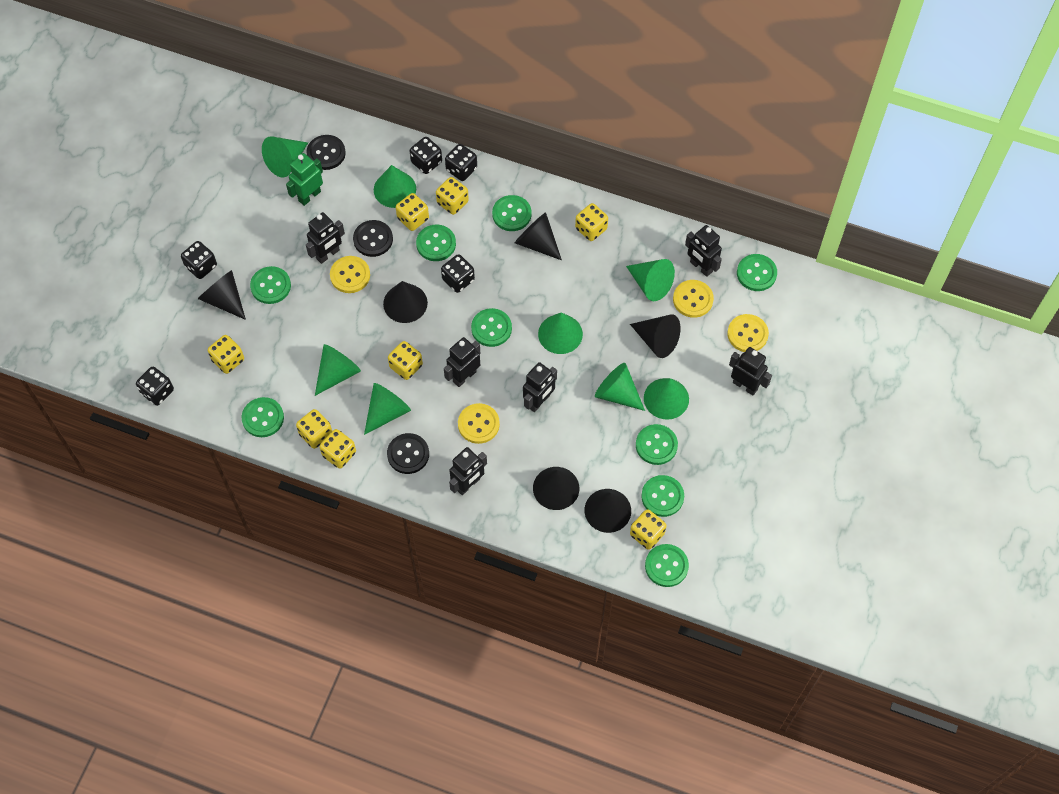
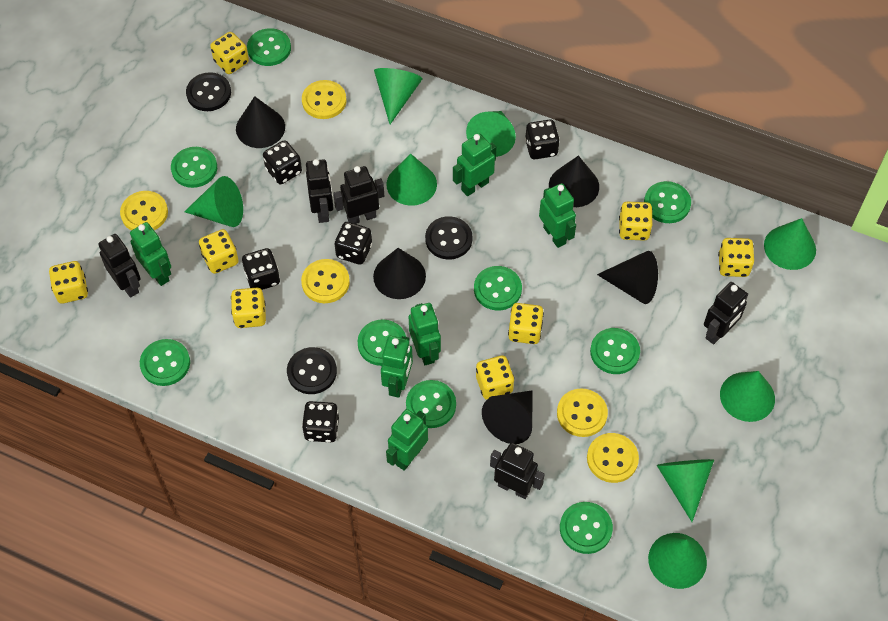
black cone: [198,270,246,320] [383,281,428,323] [515,212,562,260] [533,467,579,510] [585,489,631,533] [630,315,681,358] = 6 -> [236,96,285,148] [373,248,426,299] [482,390,533,444] [549,155,599,207] [597,251,658,304] = 5
black robot: [306,212,345,264] [444,337,480,387] [449,447,487,495] [523,362,557,412] [685,225,722,277] [729,347,772,395] = 6 -> [98,234,141,298] [306,159,333,223] [333,166,384,224] [490,443,545,499] [704,282,748,344] = 5
green robot: [286,153,323,206] = 1 -> [130,222,171,286] [381,336,413,398] [386,409,428,471] [409,303,441,365] [453,133,496,196] [539,183,576,248] = 6
yellow button: [330,256,370,293] [458,403,500,444] [673,280,714,318] [727,314,769,352] = 4 -> [120,191,168,230] [301,259,350,303] [302,80,347,119] [557,388,608,437] [587,433,639,483] = 5

